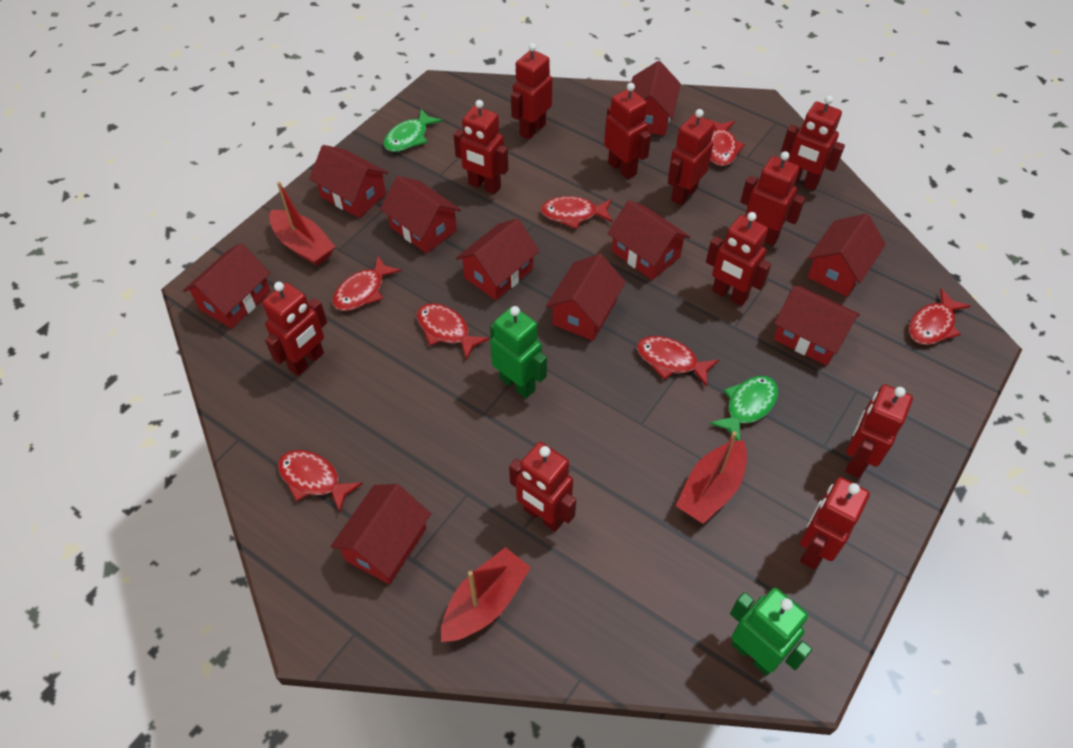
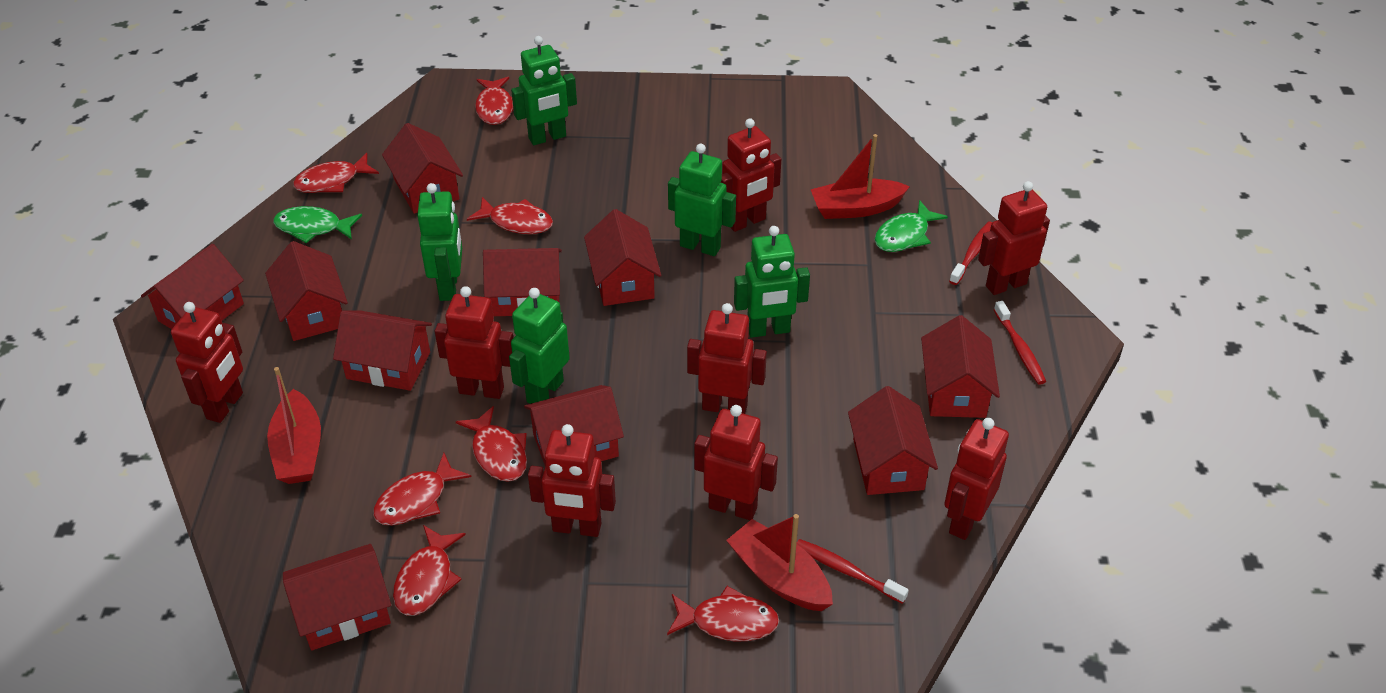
green robot: [490,306,547,398] [730,588,812,676] = 2 -> [417,183,462,301] [509,288,570,404] [511,36,577,145] [668,144,736,256] [734,226,810,338] = 5
red robot: [262,282,327,376] [454,100,508,194] [509,442,576,532] [511,43,552,140] [604,83,651,179] [668,109,715,206] [706,212,771,306] [740,151,806,246] [781,96,845,190] [800,477,870,570] [845,384,913,478] = 11 -> [171,302,243,423] [435,286,513,399] [528,424,616,537] [687,303,767,414] [694,405,778,520] [720,118,781,232] [944,418,1009,540] [978,181,1050,295] = 8
red toothbrush: none = 0 -> [796,539,909,604] [949,221,992,285] [994,301,1046,385] = 3

